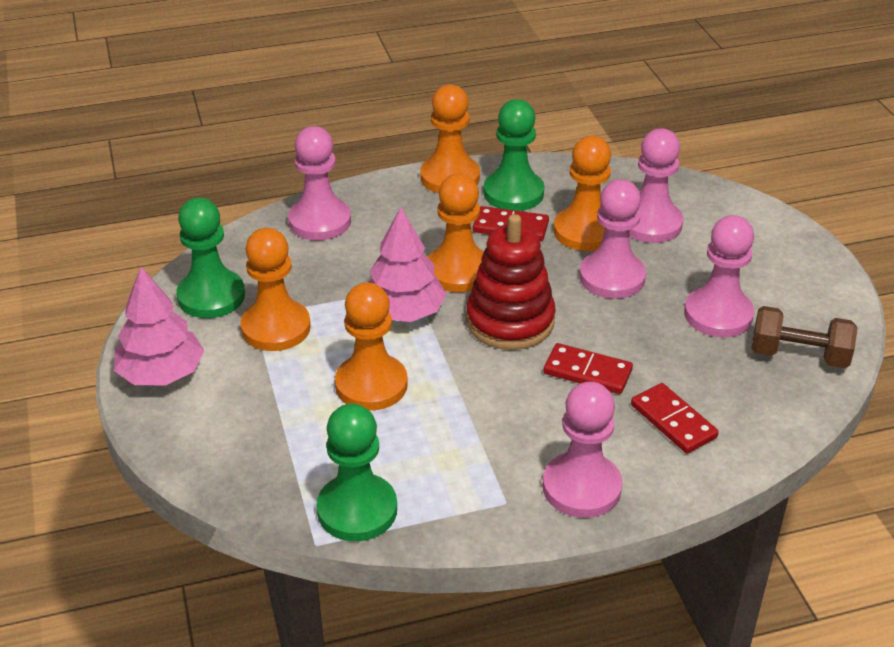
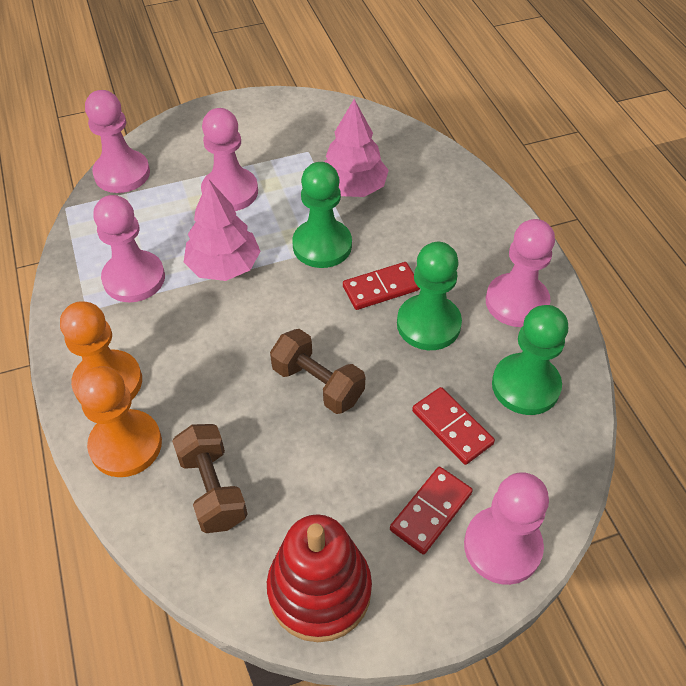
brown dumbbell: [752,306,858,368] = 1 -> [172,424,247,533] [270,329,365,414] = 2
orange pawn: [240,228,311,351] [335,282,408,411] [420,84,480,193] [428,174,484,292] [554,136,611,251] = 5 -> [60,301,142,403] [77,366,162,477] = 2

